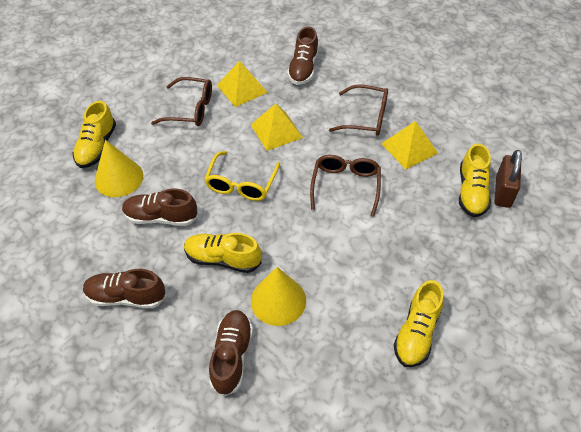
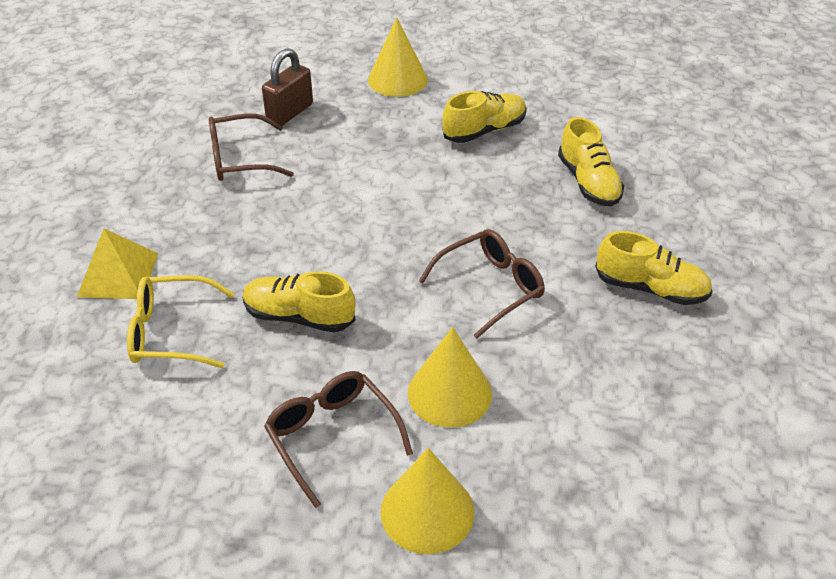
brown shoe: [83,269,166,308] [122,189,198,226] [209,310,253,397] [287,27,319,85] = 4 -> none = 0
yellow cone: [95,140,143,197] [251,267,306,326] = 2 -> [368,17,428,97] [380,448,474,554] [408,327,492,428] = 3
yellow pyramid: [217,61,268,107] [251,103,303,151] [381,121,438,169] = 3 -> [77,228,158,299] = 1

